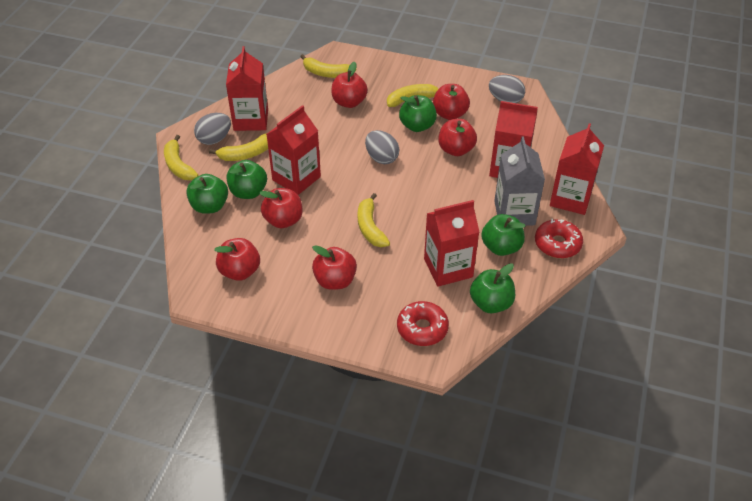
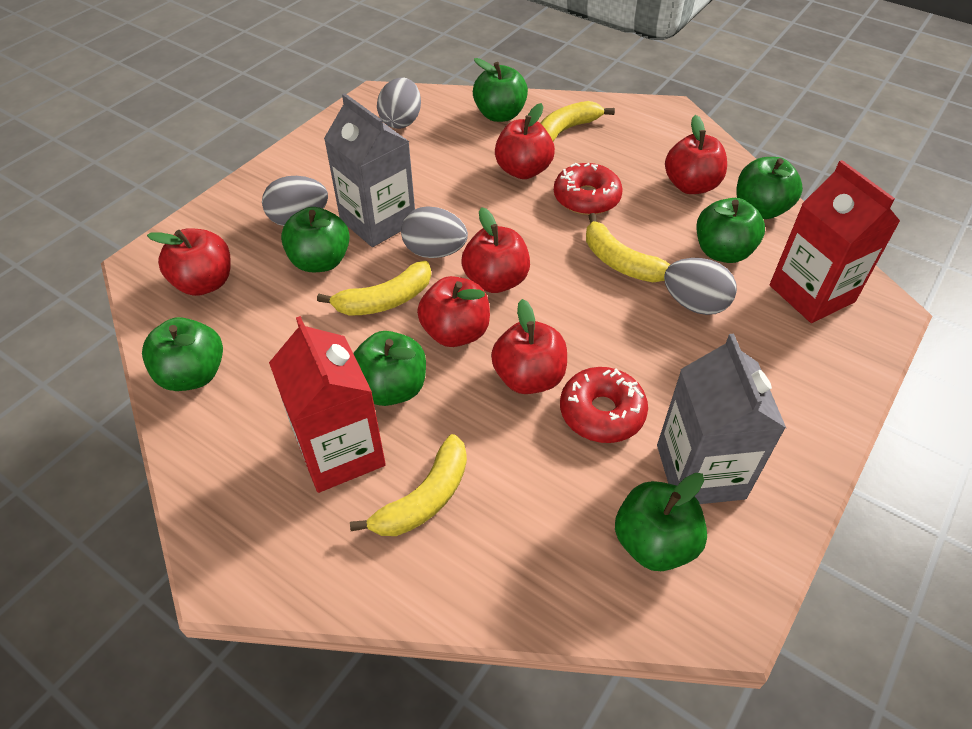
green apple: [186,174,228,214] [227,160,267,199] [399,95,437,132] [470,263,515,313] [481,214,525,256] = 5 -> [142,317,223,391] [281,207,350,272] [353,331,426,406] [473,58,528,122] [615,473,707,571] [697,198,765,263] [736,157,803,219] = 7
grey carton: [494,137,545,226] = 1 -> [324,93,415,247] [657,334,786,504] = 2
grey egg: [194,113,231,145] [365,130,400,164] [489,75,525,103] = 3 -> [262,176,328,226] [377,77,421,129] [401,206,468,258] [664,258,737,315] = 4
red carton: [226,46,268,131] [267,105,321,195] [424,200,479,286] [489,101,538,178] [550,123,604,215] = 5 -> [269,316,386,493] [770,160,900,323] = 2
yellow banana: [164,135,199,180] [209,133,268,161] [300,54,356,78] [357,193,390,247] [387,84,438,107] = 5 -> [317,261,431,316] [350,434,467,536] [540,101,615,141] [586,213,670,282] = 4

